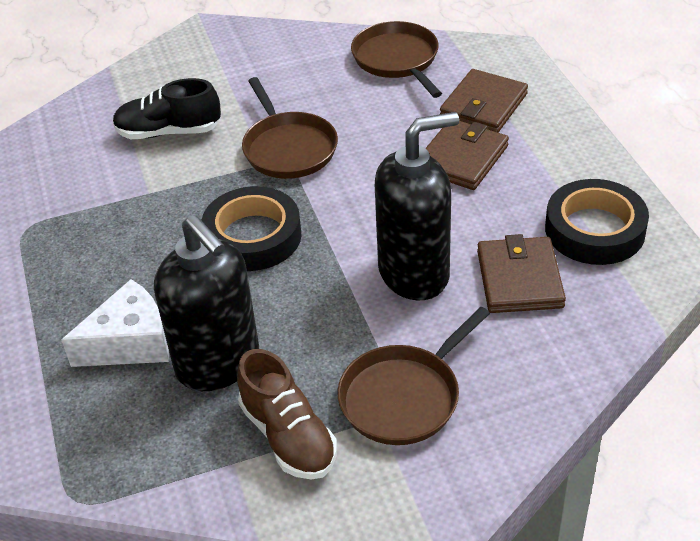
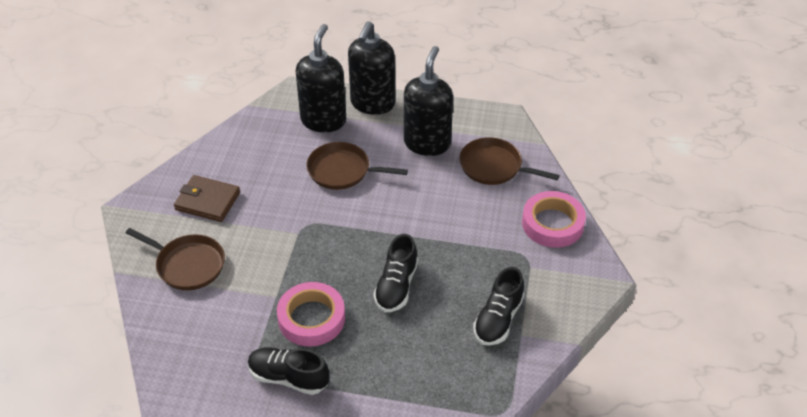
black shoe: [113,78,221,139] = 1 -> [248,347,329,395] [373,234,418,312] [473,267,524,345] = 3
black soap dispenser: [154,215,259,391] [375,112,459,300] = 2 -> [296,24,346,132] [348,21,395,115] [404,46,453,156] = 3
black tape: [201,186,302,271] [545,179,649,265] = 2 -> none = 0
brown shoe: [237,349,337,479] = 1 -> none = 0
brown wallet: [426,121,509,190] [440,69,528,133] [477,234,566,313] = 3 -> [174,175,240,222] = 1
pink tape: none = 0 -> [277,282,345,347] [522,191,586,248] = 2
white cheese: [61,279,169,367] = 1 -> none = 0

